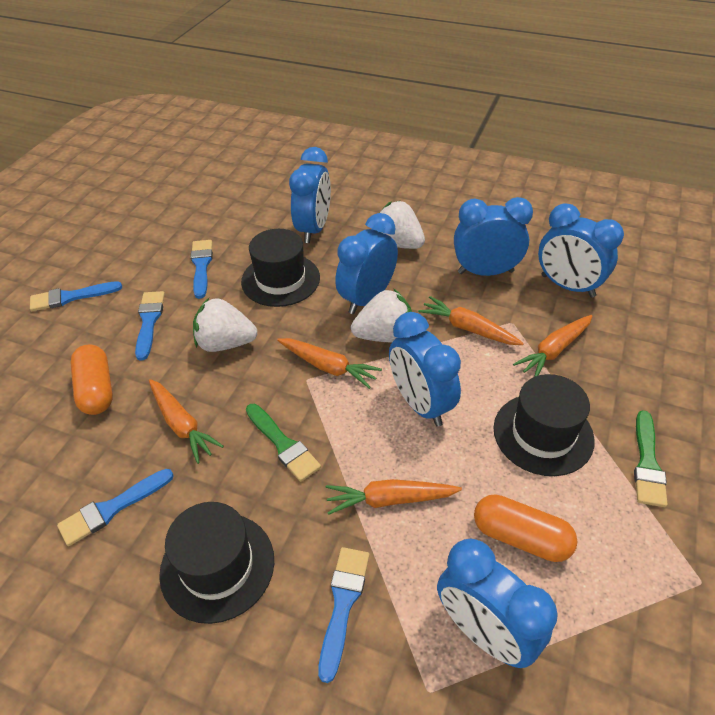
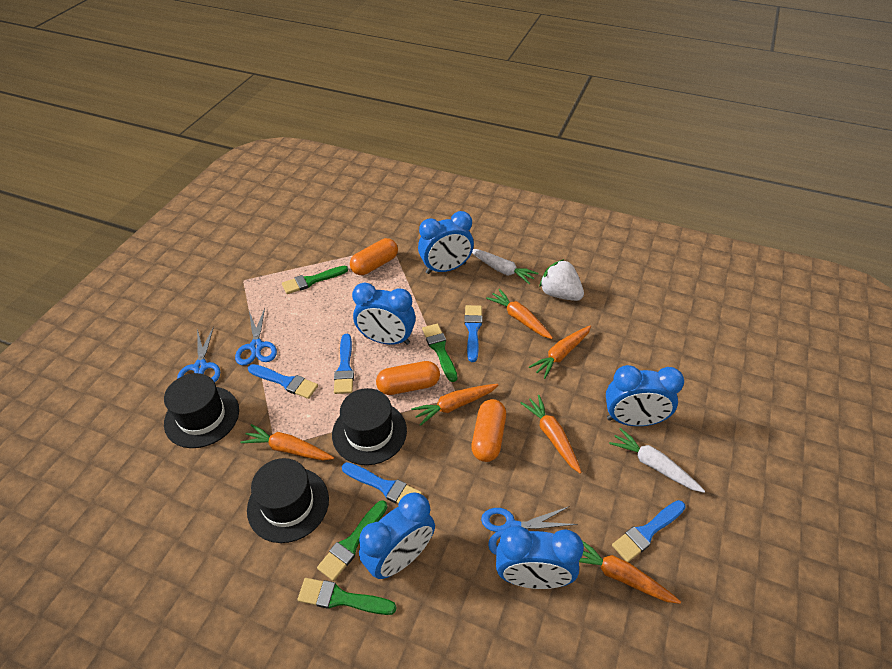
blue clock: [289,147,331,243] [335,213,398,314] [389,312,461,427] [437,539,558,668] [454,197,533,276] [538,203,624,298] = 6 -> [352,283,416,345] [359,492,435,579] [418,211,474,274] [496,525,584,589] [606,365,684,426] = 5
blue scissors: none = 0 -> [177,326,220,383] [235,308,277,365] [481,506,577,555] = 3
green brush: [246,404,321,482] [634,410,668,507] = 2 -> [282,266,348,294] [297,578,397,615] [317,500,388,581] [422,324,457,382] = 4
orange capsule: [70,344,113,415] [474,494,577,562] = 2 -> [350,238,398,275] [376,361,440,395] [471,399,506,462] = 3
orange carrot: [149,379,224,464] [277,338,382,389] [326,479,462,515] [418,296,524,345] [513,315,593,377] = 5 -> [240,424,334,460] [411,384,498,426] [486,289,553,339] [521,395,582,474] [529,326,591,379] [579,541,681,604] = 6
white carrot: none = 0 -> [472,249,538,284] [609,428,705,493] = 2
white strawberry: [193,298,257,352] [351,289,412,342] [380,200,425,249] = 3 -> [539,259,584,301] = 1

